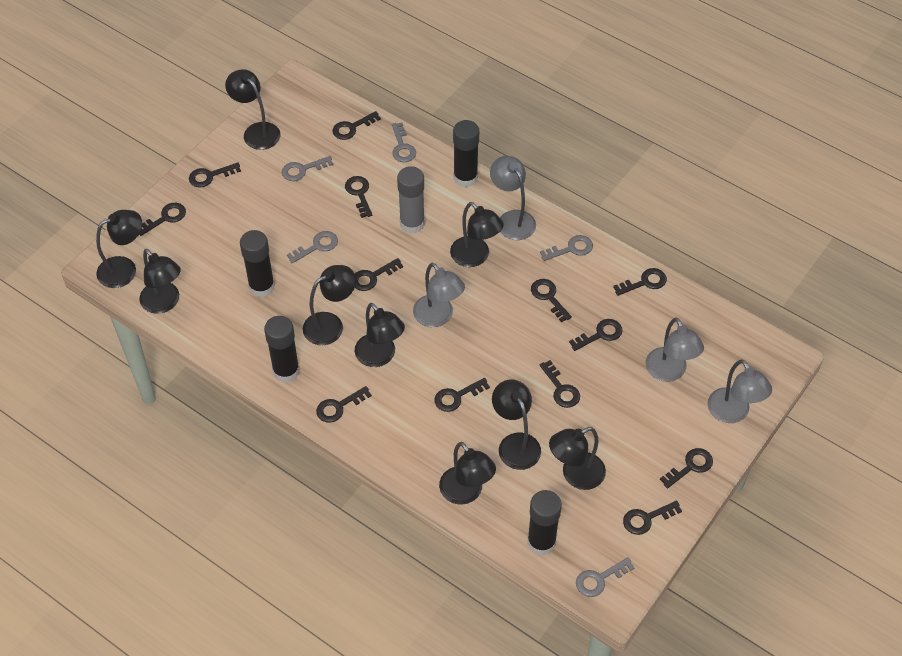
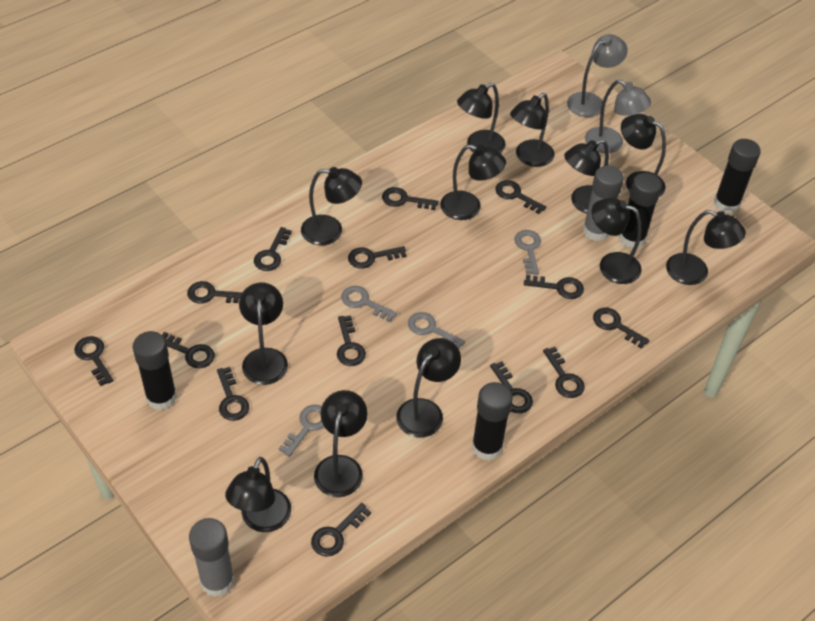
black key: [139,203,186,236] [189,162,241,188] [316,386,372,423] [333,111,381,140] [345,176,372,218] [355,258,403,291] [434,378,490,412] [531,279,572,322] [540,360,580,408] [569,319,622,351] [613,268,667,296] [623,501,682,535] [660,448,713,489] = 13 -> [74,336,113,386] [162,332,215,368] [187,281,243,304] [217,367,249,421] [254,227,292,271] [311,503,371,557] [337,315,366,366] [348,246,407,269] [382,187,438,210] [490,361,533,413] [495,180,546,214] [524,275,584,299] [543,347,585,398] [593,308,650,349] = 14
black lamp: [96,210,142,288] [140,249,181,314] [225,69,280,150] [303,265,356,345] [355,303,405,367] [439,442,496,505] [450,202,504,267] [492,380,541,470] [549,427,606,490] = 9 -> [225,457,291,532] [239,282,288,385] [301,167,362,245] [314,390,368,497] [396,338,461,438] [440,144,506,220] [457,83,505,153] [510,93,554,167] [564,140,609,214] [592,198,642,284] [621,114,666,197] [666,210,746,285] = 12
grey glue stick: [397,166,425,234] = 1 -> [189,518,234,597] [583,165,624,241] = 2
grey key: [282,156,333,181] [287,231,338,263] [392,122,416,162] [540,235,593,261] [576,557,635,597] = 5 -> [279,405,324,457] [341,286,397,322] [408,312,465,349] [514,230,541,275] = 4
grey lamp: [413,263,465,327] [490,156,536,240] [645,317,704,382] [708,359,772,423] = 4 -> [567,34,628,117] [585,80,651,153] = 2

